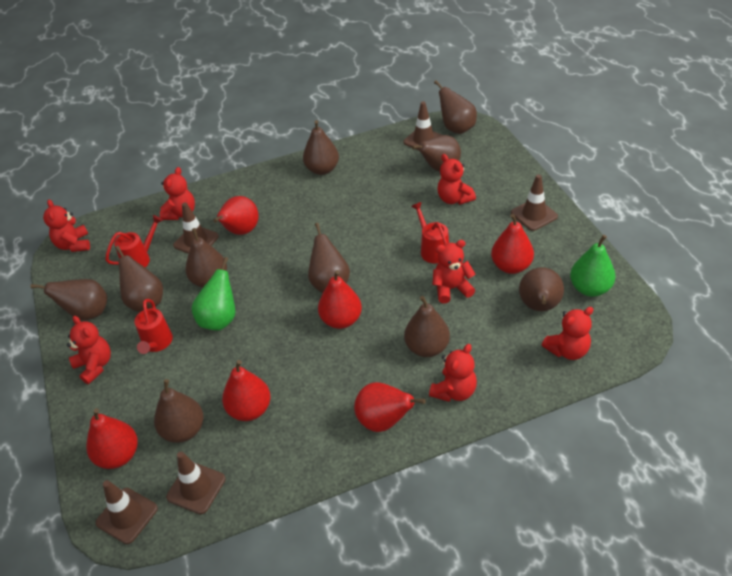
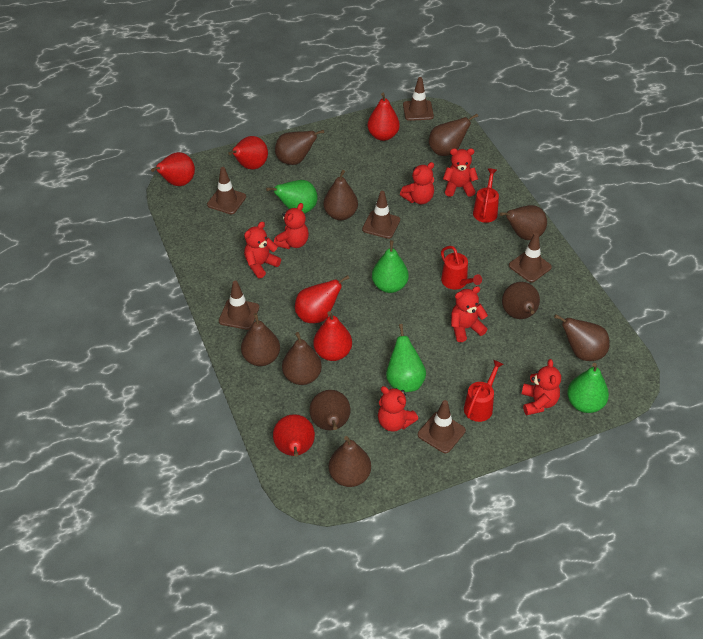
brown traffic cone: [96,480,158,544] [166,452,226,514] [173,202,219,254] [403,101,442,151] [511,174,558,231] = 5 -> [207,167,246,214] [219,281,259,330] [362,191,400,239] [403,77,434,121] [418,400,466,453] [509,233,552,283] = 6
green pear: [192,257,235,331] [570,235,615,297] = 2 -> [266,180,318,213] [372,240,409,293] [386,324,426,392] [567,363,609,413] = 4

